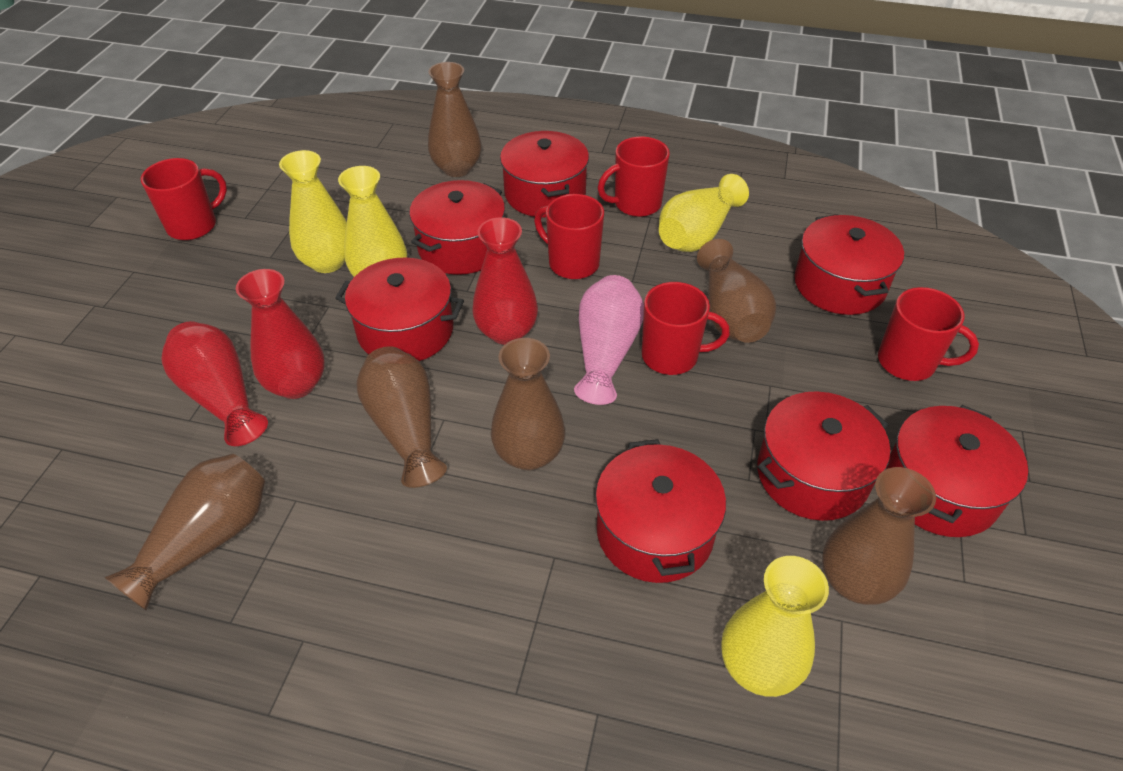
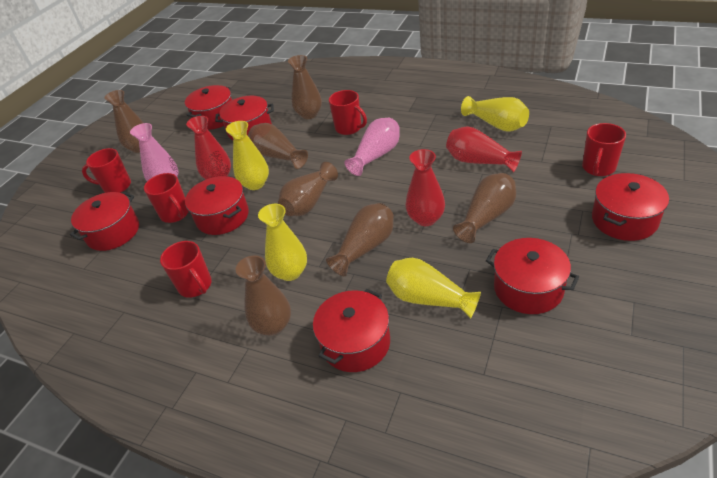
brown vase: [104,454,265,611] [357,346,447,488] [428,62,481,177] [491,338,565,470] [697,239,776,343] [822,467,936,605] = 6 -> [104,90,144,153] [236,256,291,336] [248,123,308,169] [278,162,338,216] [288,55,322,119] [326,203,394,276] [453,173,516,243] = 7
pink vase: [574,275,644,405] = 1 -> [130,123,179,181] [344,118,400,176] = 2

